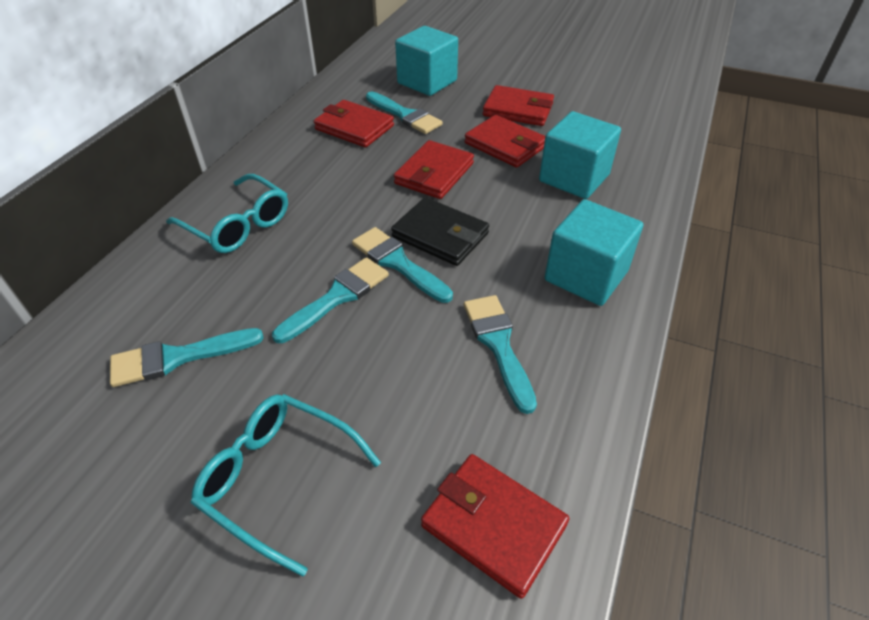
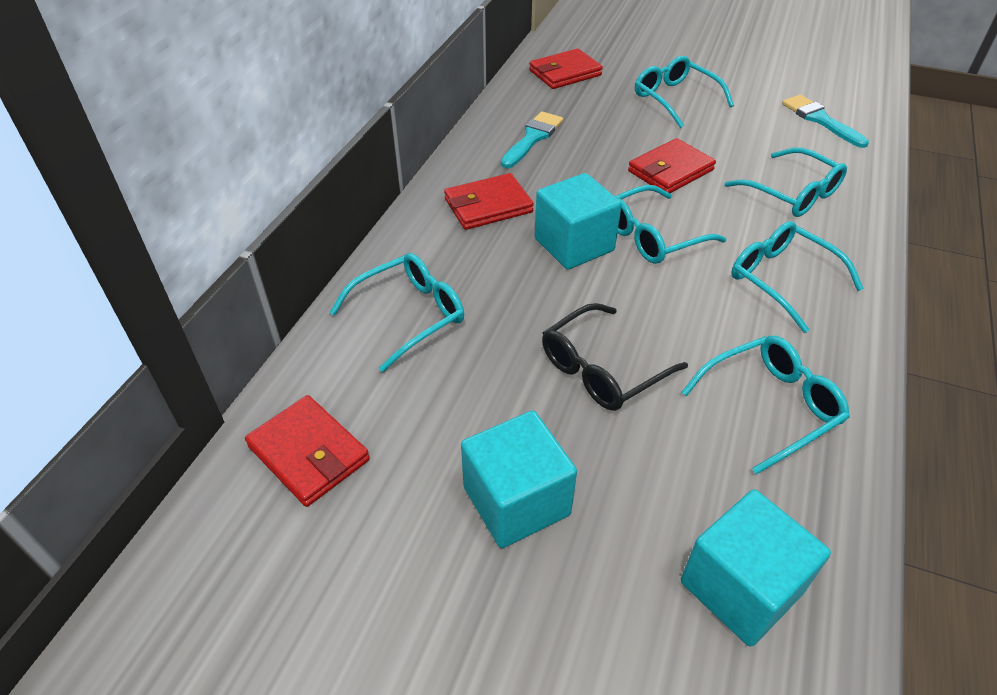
black glasses: none = 0 -> [542,303,688,411] = 1
black wallet: [391,197,489,266] = 1 -> none = 0
red wallet: [314,100,394,147] [394,140,474,199] [421,454,569,599] [464,115,545,168] [483,85,554,126] = 5 -> [245,395,370,507] [444,173,534,230] [529,49,603,89] [628,138,716,193] = 4
turquoise brush: [110,328,264,387] [272,257,389,343] [352,227,453,303] [366,92,443,134] [464,295,537,414] = 5 -> [501,111,563,168] [782,95,869,148] = 2
turquoise glasses: [166,174,288,253] [191,394,381,577] = 2 -> [329,253,464,372] [615,185,727,264] [635,56,734,128] [681,336,850,475] [725,148,847,217] [731,221,864,333] = 6

